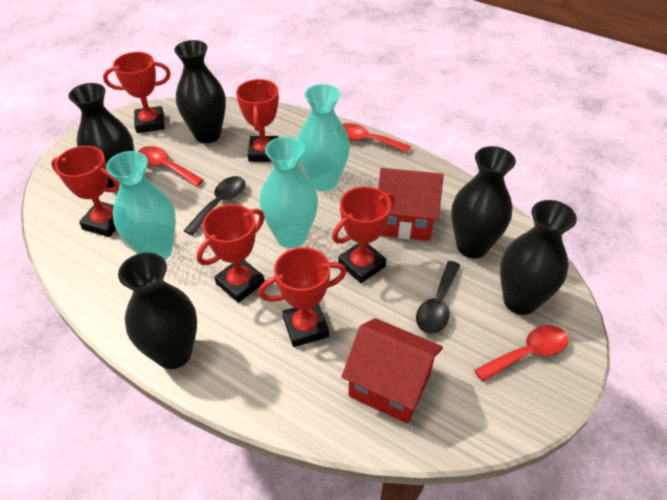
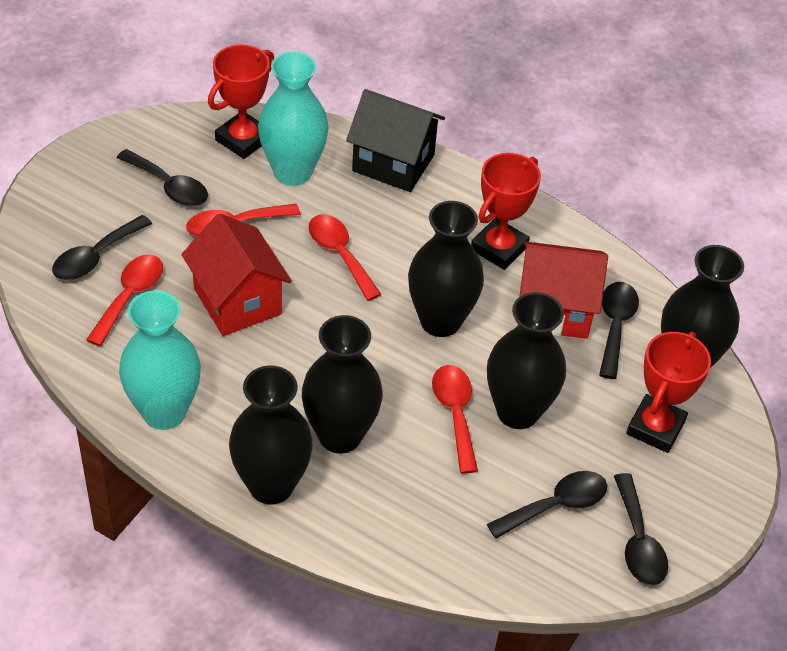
black house: none = 0 -> [346,89,445,192] = 1
black spoon: [184,176,245,236] [416,261,461,334] = 2 -> [52,215,152,280] [117,149,208,207] [487,471,607,539] [599,282,639,379] [614,473,668,585] = 5
red spoon: [138,146,204,187] [342,123,411,153] [474,325,569,382] = 3 -> [86,254,163,346] [186,204,300,237] [308,214,382,301] [432,365,478,474] = 4
red trophy: [51,146,120,237] [103,52,171,133] [197,204,264,303] [236,79,279,162] [258,247,346,347] [332,186,395,283] = 6 -> [208,45,274,159] [471,153,541,270] [626,331,711,453] = 3
turquoise vase: [106,151,176,260] [259,137,318,248] [298,84,350,191] = 3 -> [119,291,201,430] [258,51,329,186] = 2

